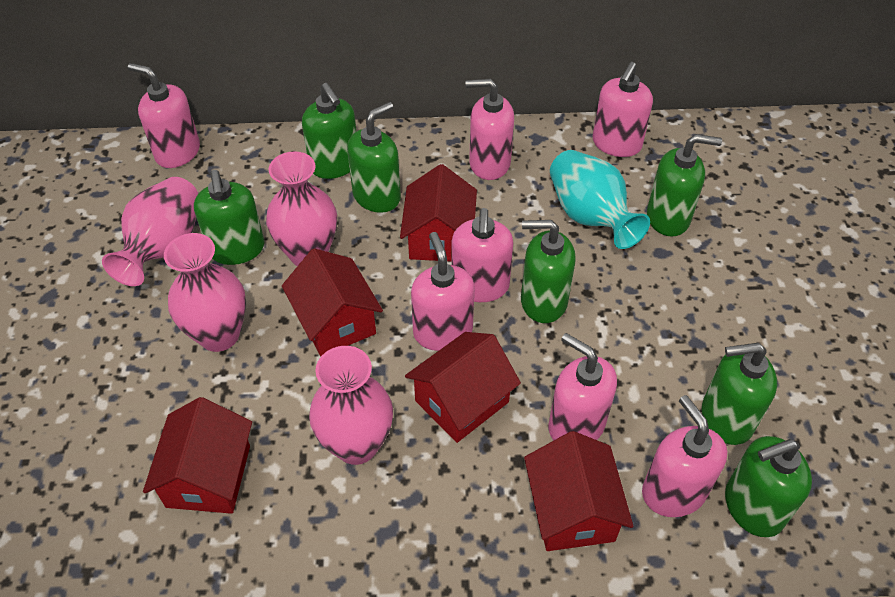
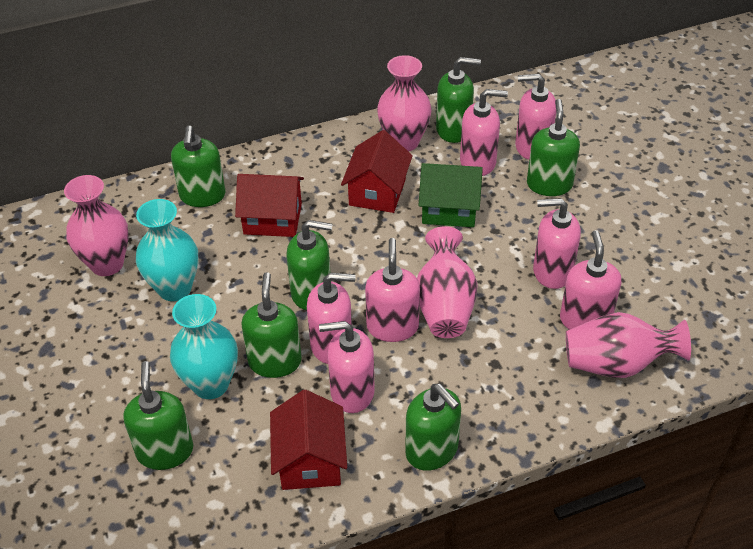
green house: none = 0 -> [419,163,483,227] = 1
red house: [143,397,252,514] [282,248,383,356] [400,164,477,261] [405,332,521,443] [524,431,633,551] = 5 -> [235,174,304,237] [270,390,347,490] [341,130,413,213] = 3
turquoise vase: [550,150,650,249] = 1 -> [136,199,198,301] [170,294,238,399] = 2

